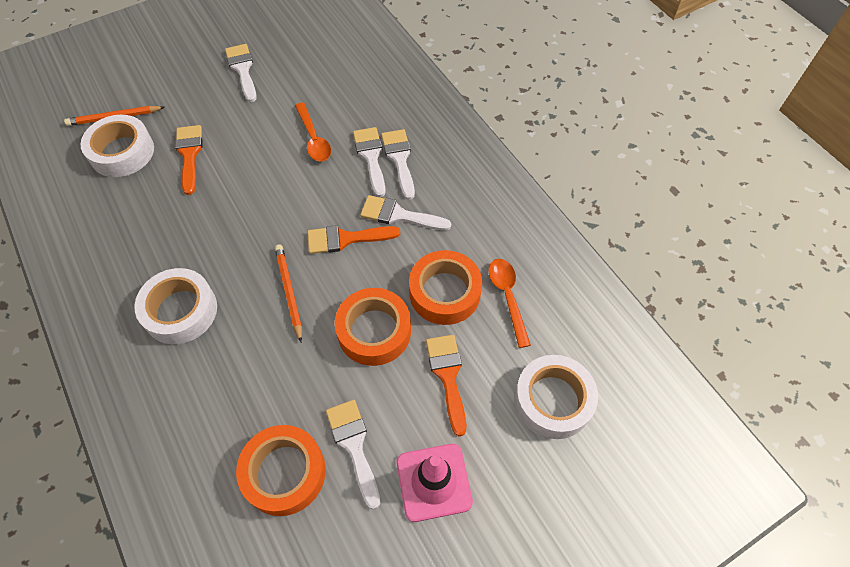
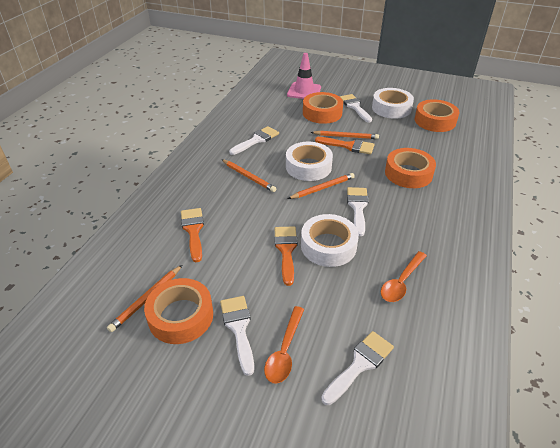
orange pencil: [64,106,165,126] [275,244,302,342] = 2 -> [107,265,182,332] [221,159,276,192] [288,173,355,199] [311,131,379,139] = 4
orange tape: [236,425,326,516] [335,288,411,366] [409,250,482,325] = 3 -> [144,278,213,344] [303,92,343,124] [385,148,436,188] [415,99,460,132] = 4

